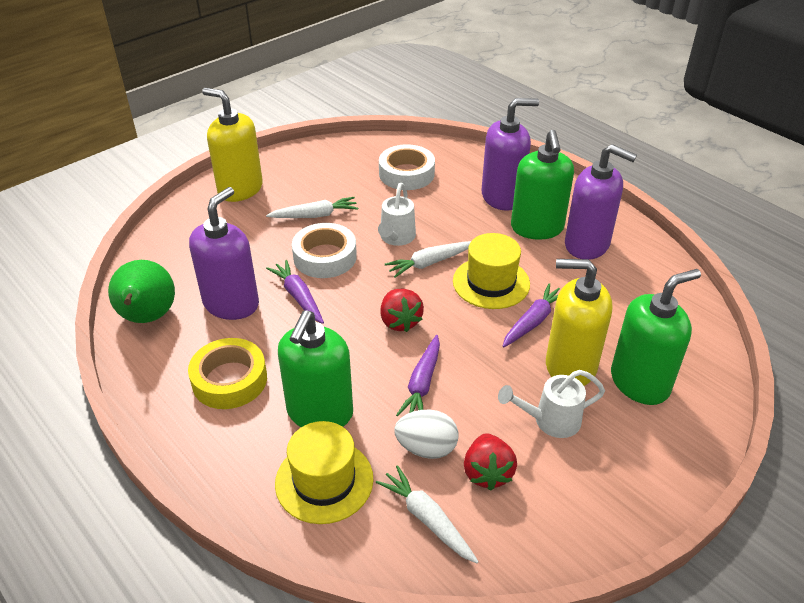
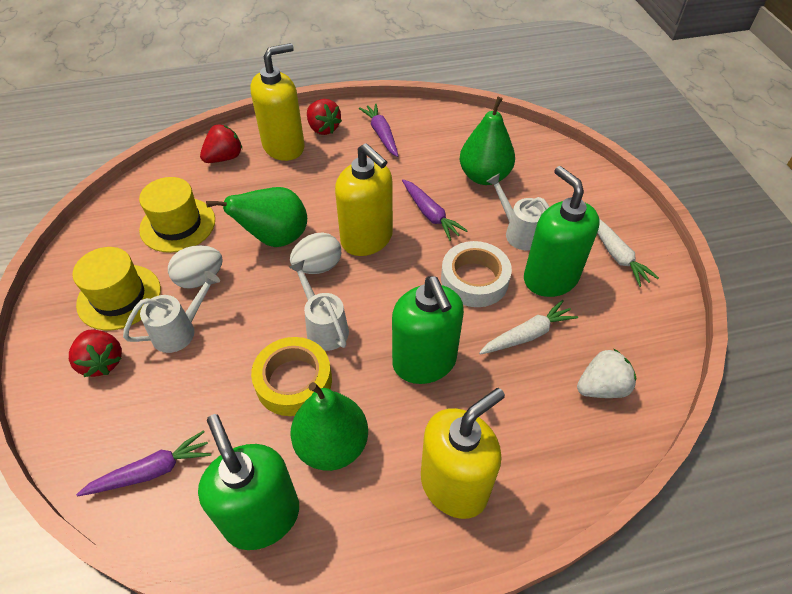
green pear: [108,260,175,323] = 1 -> [206,187,307,247] [291,382,368,471] [460,97,515,185] = 3
purple soap dispenser: [189,187,259,320] [482,98,539,211] [565,144,637,260] = 3 -> none = 0
red strawberry: [380,289,424,332] [464,433,517,491] = 2 -> [69,330,122,377] [200,125,242,163] [307,99,342,135] = 3
white carrot: [266,197,358,218] [376,465,479,563] [385,241,471,278] = 3 -> [479,300,578,355] [597,218,659,287] = 2
white egg: [394,410,458,459] = 1 -> [168,245,223,289] [290,233,341,274] = 2
white strawberry: none = 0 -> [577,349,636,398] = 1
white tape: [292,223,357,278] [379,144,435,190] = 2 -> [441,241,512,307] = 1
white watering can: [378,183,416,246] [498,370,605,438] = 2 -> [123,271,220,353] [289,260,349,351] [486,173,549,250] = 3
yellow soap dispenser: [202,88,263,202] [546,259,612,386] = 2 -> [251,43,305,161] [335,143,393,256] [421,388,505,519] = 3

